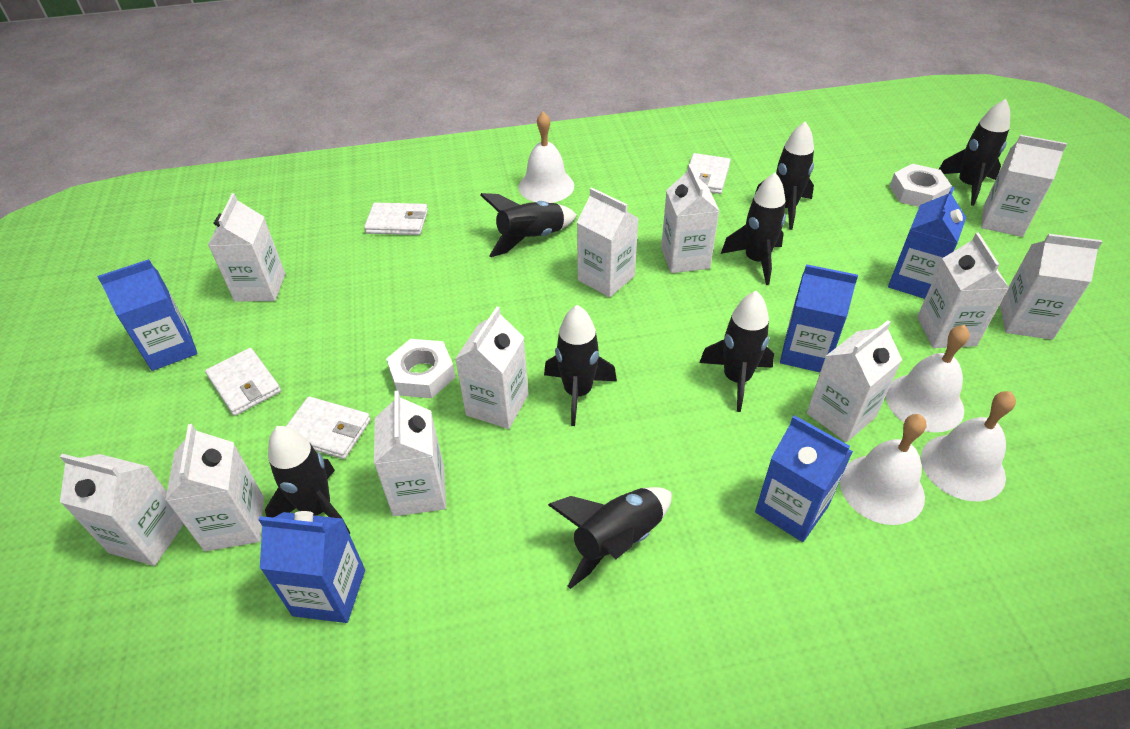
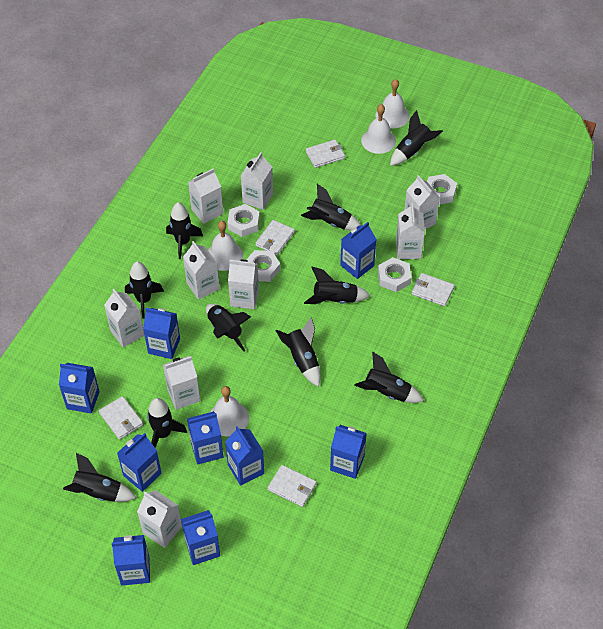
black rocket: [265,426,350,534] [480,193,577,257] [544,305,617,426] [548,487,672,589] [699,291,774,412] [721,173,786,285] [753,121,814,230] [939,99,1010,206] = 8 -> [63,453,136,502] [125,261,164,319] [147,398,187,447] [166,202,203,259] [206,304,251,351] [275,317,320,387] [301,184,361,230] [304,267,370,304] [354,352,424,403] [390,110,443,166] = 10
blue carton: [97,259,197,371] [258,511,365,623] [755,415,853,542] [780,264,858,372] [888,187,966,299] = 5 -> [59,363,99,414] [112,535,150,586] [117,433,162,492] [143,308,180,359] [181,510,220,565] [187,411,223,465] [225,426,264,486] [330,425,367,479] [340,222,377,279] = 9
white carton: [59,454,184,566] [165,424,264,551] [208,193,285,302] [374,391,446,516] [455,307,529,429] [577,187,639,297] [661,164,719,273] [807,320,902,442] [917,233,1009,348] [981,135,1067,237] [1000,234,1102,340] = 11 -> [104,289,145,347] [137,490,182,548] [163,356,200,410] [183,241,220,300] [188,168,223,224] [228,260,259,309] [241,152,273,210] [396,203,425,259] [404,175,440,229] = 9
white nut: [386,339,455,398] [890,164,952,207] = 2 -> [227,204,260,237] [246,250,280,282] [378,257,412,292] [427,174,457,205] = 4
white wallet: [205,348,281,416] [286,396,371,459] [364,203,428,235] [687,153,731,194] = 4 -> [99,396,143,440] [255,220,295,255] [268,465,316,507] [306,140,345,168] [412,273,455,306] = 5

